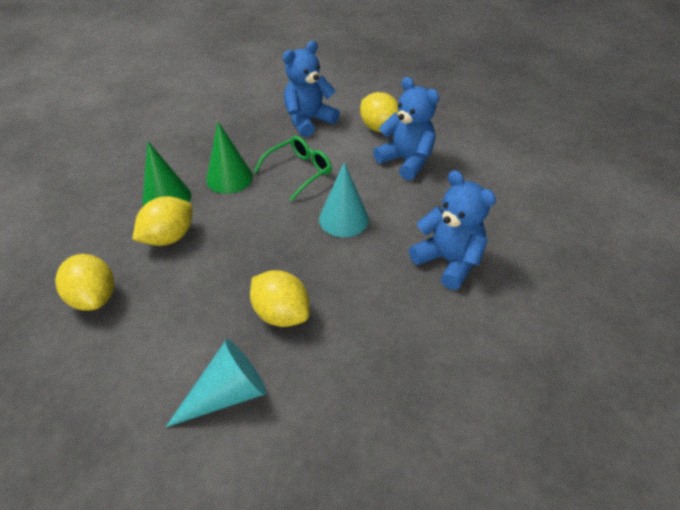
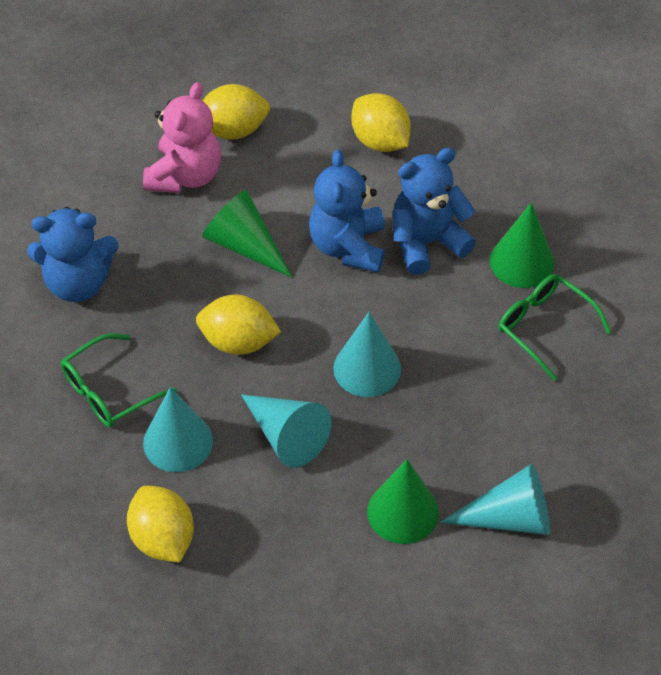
green cone: [142,141,191,206] [206,122,253,194] = 2 -> [202,190,292,277] [367,459,439,544] [490,202,555,288] = 3
green glasses: [254,136,332,201] = 1 -> [61,333,177,427] [498,274,611,381] = 2
pink teddy bear: none = 0 -> [143,82,221,193] = 1
turquoise cone: [166,339,267,427] [319,162,369,237] = 2 -> [143,387,213,472] [241,394,332,468] [333,312,401,397] [440,464,550,535] = 4

